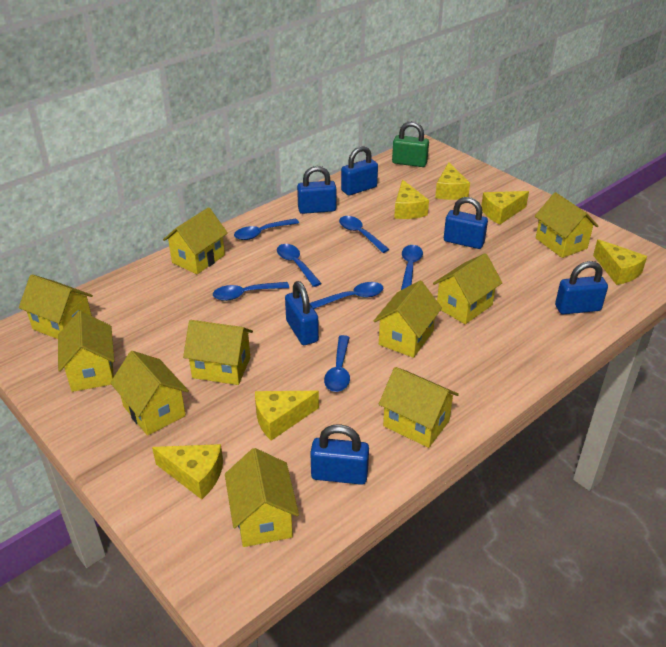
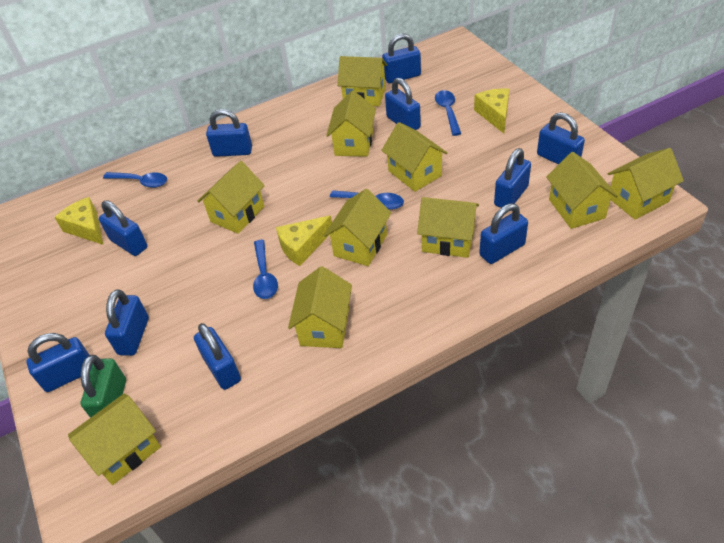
blue padlock: [285,281,319,345] [297,166,336,214] [310,424,369,485] [341,146,378,196] [444,197,488,249] [555,261,608,314] = 6 -> [26,333,92,392] [99,200,147,256] [105,290,149,356] [194,323,241,390] [206,109,252,157] [382,33,421,83] [385,78,421,130] [479,203,528,264] [494,148,531,208] [537,112,585,165] = 10
blue spoon: [213,282,289,301] [234,218,299,240] [277,244,321,287] [310,282,383,309] [324,335,350,392] [339,216,389,253] [401,245,423,290] = 7 -> [103,172,167,188] [253,240,278,299] [330,190,404,210] [435,90,461,136] = 4
yellow cheese: [152,444,223,499] [255,391,319,441] [394,180,429,219] [435,162,470,200] [481,191,529,225] [593,239,647,285] = 6 -> [54,197,103,245] [276,215,332,266] [474,88,509,133] = 3

